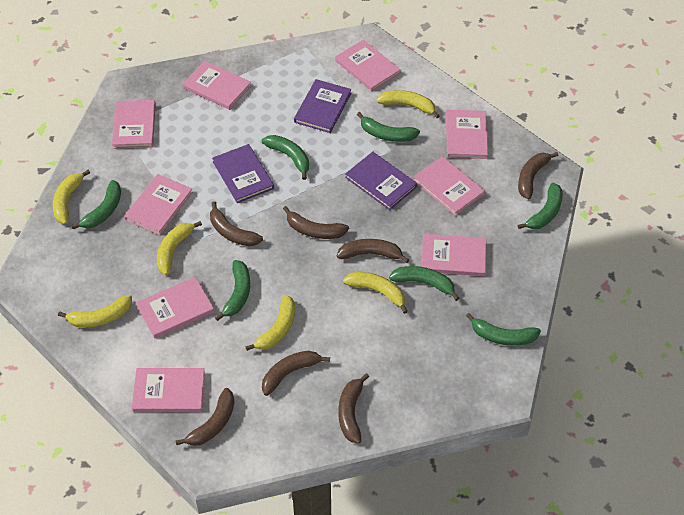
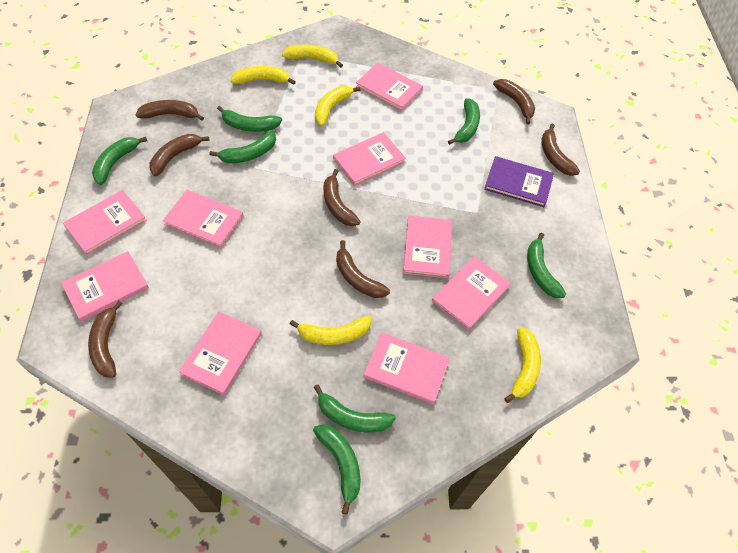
purple book: [212,144,274,203] [294,79,352,133] [345,152,417,210] = 3 -> [484,156,554,207] = 1
yellow banana: [53,170,90,224] [58,295,132,327] [157,221,202,275] [245,295,295,351] [343,272,408,314] [376,90,440,118] = 6 -> [231,66,296,85] [282,44,343,68] [290,316,372,345] [315,86,360,126] [504,327,541,403] = 5

